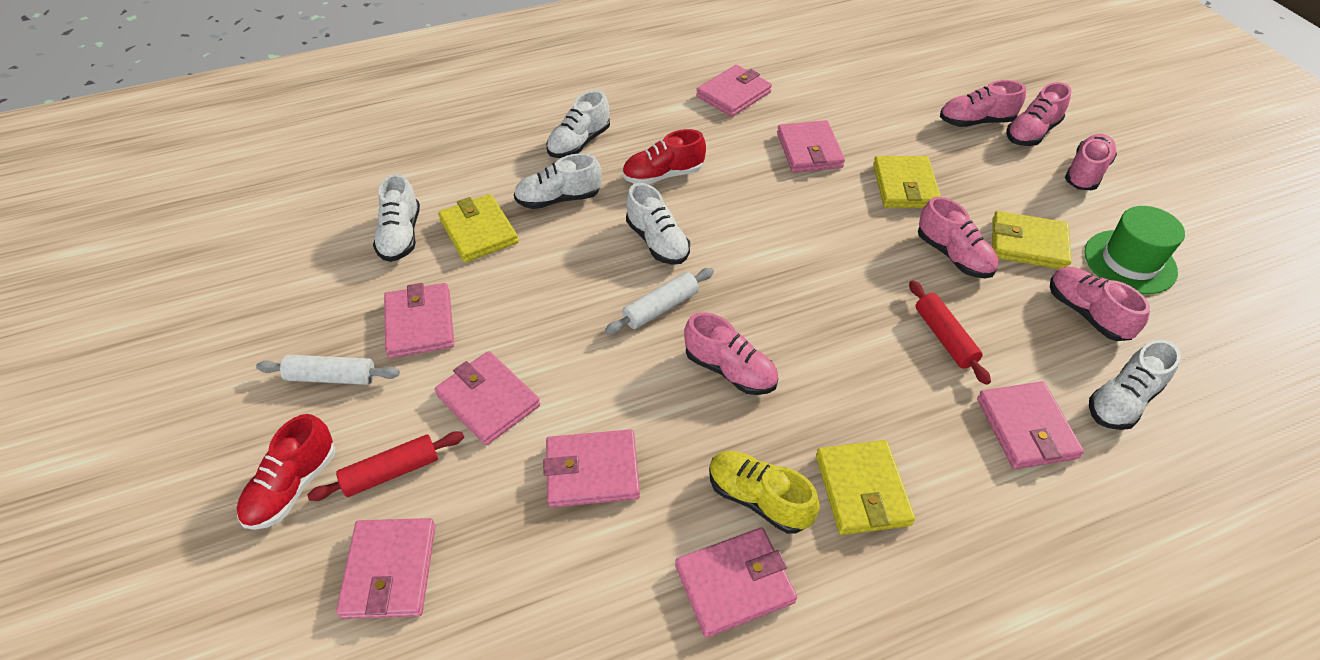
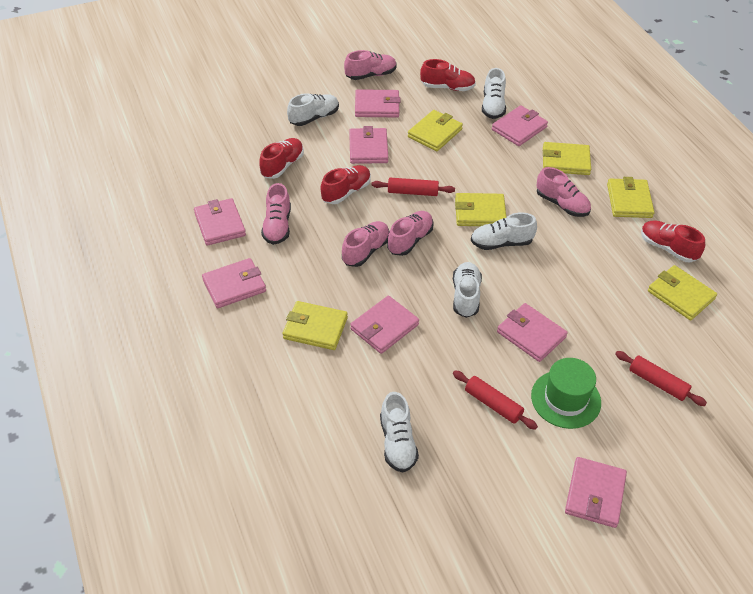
pink shoe: [684,312,778,395] [918,197,998,278] [940,80,1026,127] [1006,82,1071,146] [1050,267,1150,341] [1065,134,1117,190] = 6 -> [261,183,291,245] [342,221,389,267] [344,50,397,80] [387,211,434,256] [537,167,591,217] = 5
red rolling pin: [307,431,464,501] [909,280,991,385] = 2 -> [372,178,455,196] [453,371,538,430] [615,351,707,406] = 3
red shoe: [237,414,335,530] [622,129,706,184] = 2 -> [259,138,304,179] [321,165,371,204] [420,59,476,91] [641,220,705,262] = 4
white rolling pin: [256,355,400,385] [605,268,714,334] = 2 -> none = 0
yellow shoe: [709,451,820,534] = 1 -> none = 0
yellow wallet: [438,194,519,263] [816,440,915,535] [873,156,941,208] [992,211,1072,269] = 4 -> [283,301,348,350] [408,110,463,151] [455,193,506,226] [543,142,591,175] [607,177,654,218] [648,265,717,320] = 6

